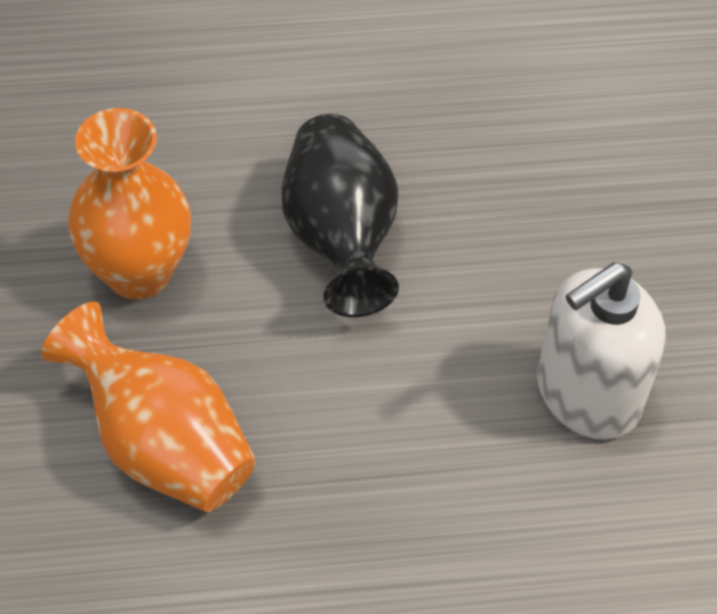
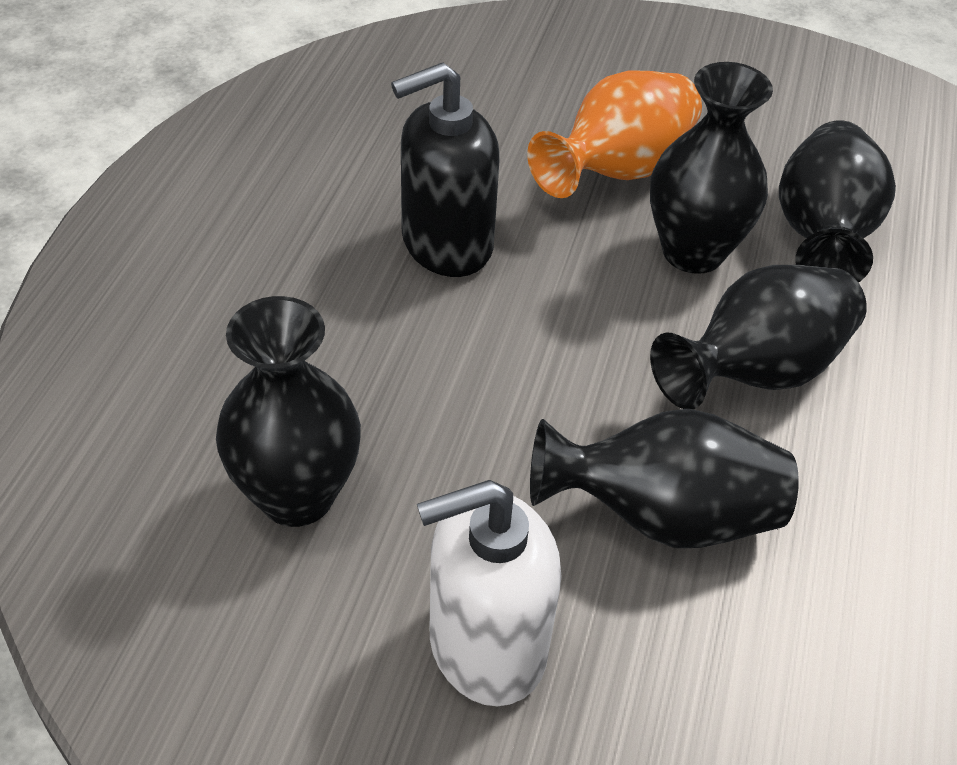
black soap dispenser: none = 0 -> [391,62,500,277] = 1
black vase: [282,114,399,317] = 1 -> [216,296,361,527] [530,409,799,548] [650,62,773,274] [650,265,867,409] [779,120,896,283] = 5
orange vase: [41,302,256,512] [68,108,191,300] = 2 -> [527,70,702,198] = 1

